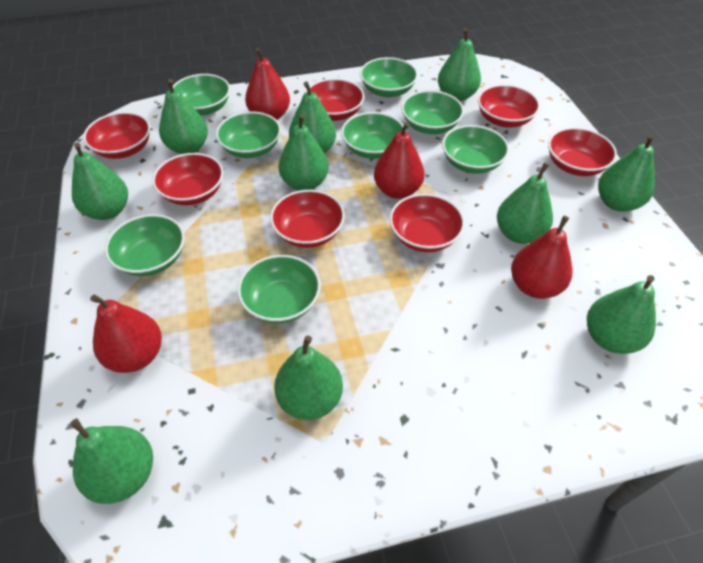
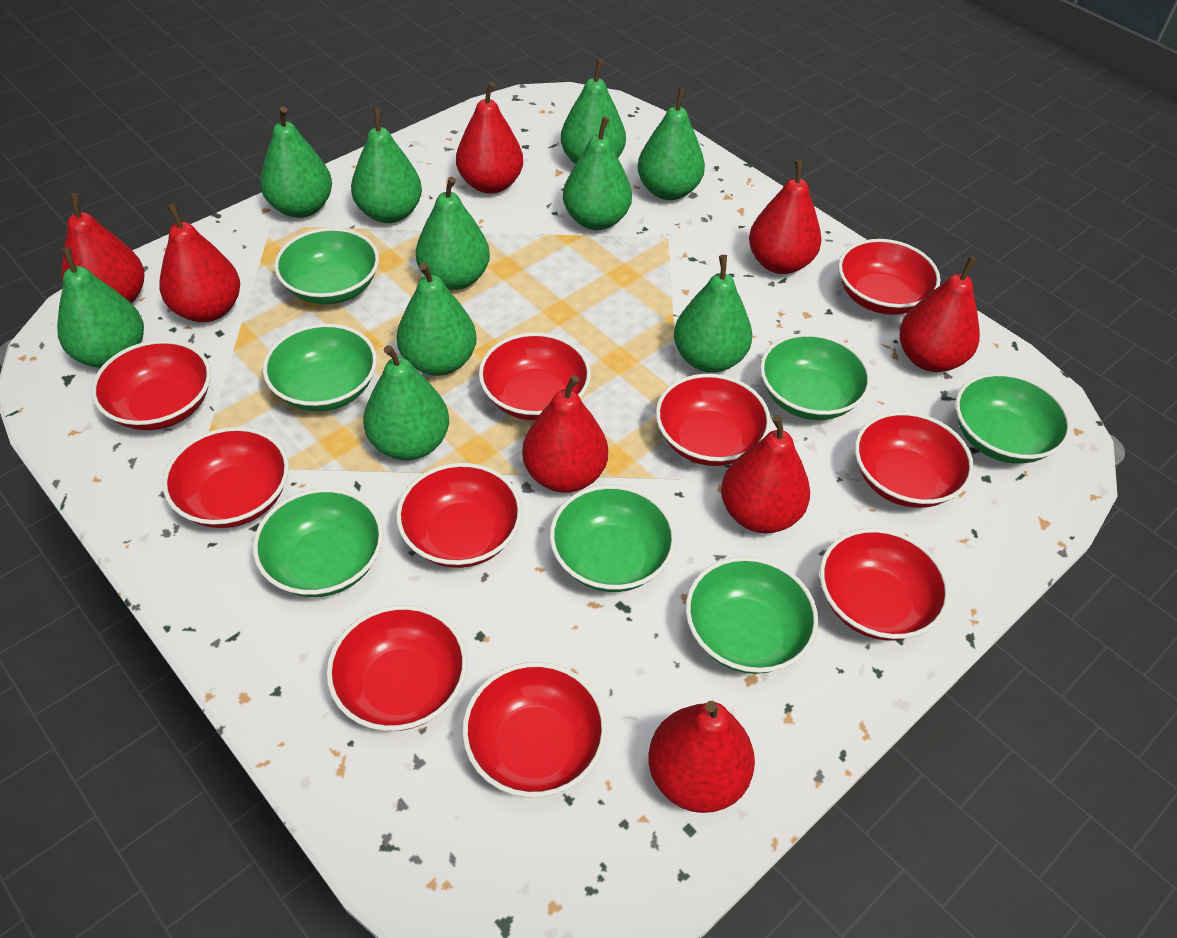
green bowl: [105,214,185,276] [173,74,230,116] [216,111,281,158] [237,255,321,323] [341,112,406,159] [360,57,418,98] [401,90,464,134] [442,125,509,174] = 8 -> [253,488,383,597] [263,324,377,411] [274,228,379,304] [550,485,676,592] [686,556,818,674] [760,333,871,420] [955,373,1071,464] = 7
red bowl: [83,112,151,159] [152,153,224,205] [270,190,345,248] [304,78,365,121] [389,194,465,252] [478,84,540,128] [548,127,617,176] = 7 -> [92,340,211,430] [162,427,289,528] [327,605,467,731] [396,463,522,568] [462,662,607,797] [479,332,591,421] [656,374,771,466] [820,528,950,641] [838,239,940,315] [855,412,974,508] = 10
red pear: [90,295,162,373] [245,48,290,120] [374,122,424,199] [511,216,573,299] = 4 -> [62,193,144,304] [160,203,240,322] [456,82,523,194] [522,375,608,493] [648,701,755,813] [721,415,810,533] [749,160,822,274] [899,256,980,372] = 8

